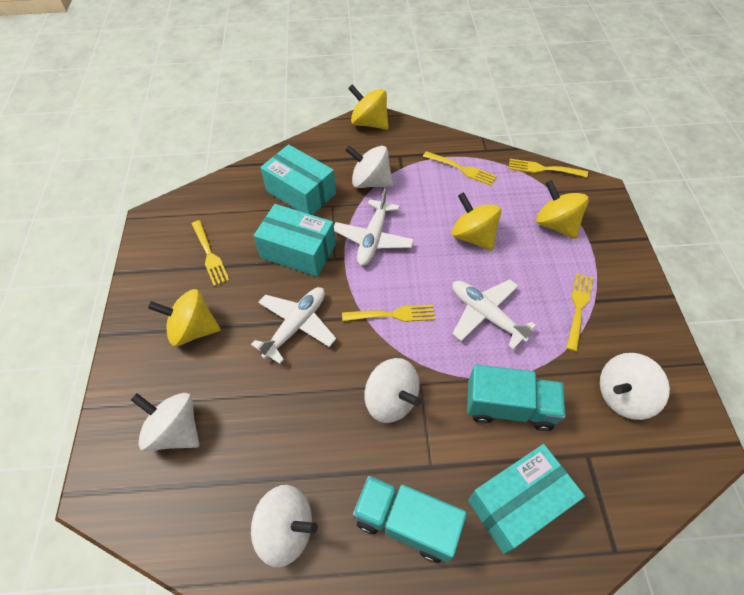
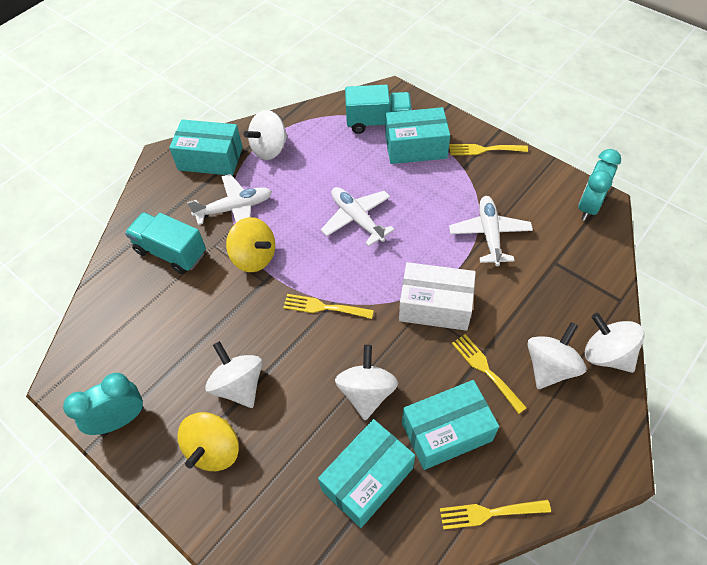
turquoise box: [253,204,336,277] [260,144,336,215] [468,444,585,554] = 3 -> [169,119,243,176] [318,419,415,528] [385,107,450,164] [402,380,499,470] = 4
turquoise clock: none = 0 -> [63,373,144,435] [578,149,621,221] = 2
white box: none = 0 -> [399,262,476,331] = 1
yellow fork: [192,220,229,286] [342,305,435,322] [423,151,497,186] [509,159,588,177] [566,273,593,352] = 5 -> [283,294,374,319] [440,500,551,530] [450,144,528,155] [452,334,527,414] = 4
yellow spinning top: [148,289,221,346] [348,84,389,130] [452,192,501,251] [536,180,589,239] = 4 -> [178,412,239,471] [226,217,275,272] = 2

